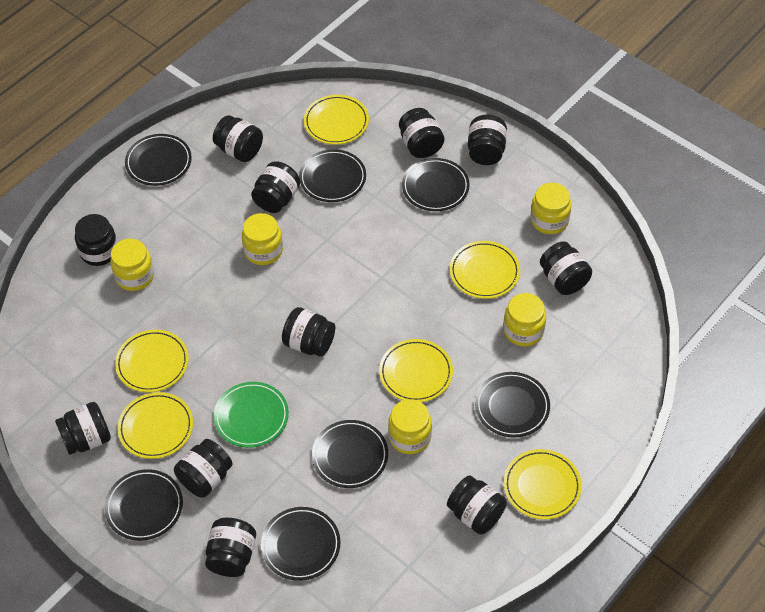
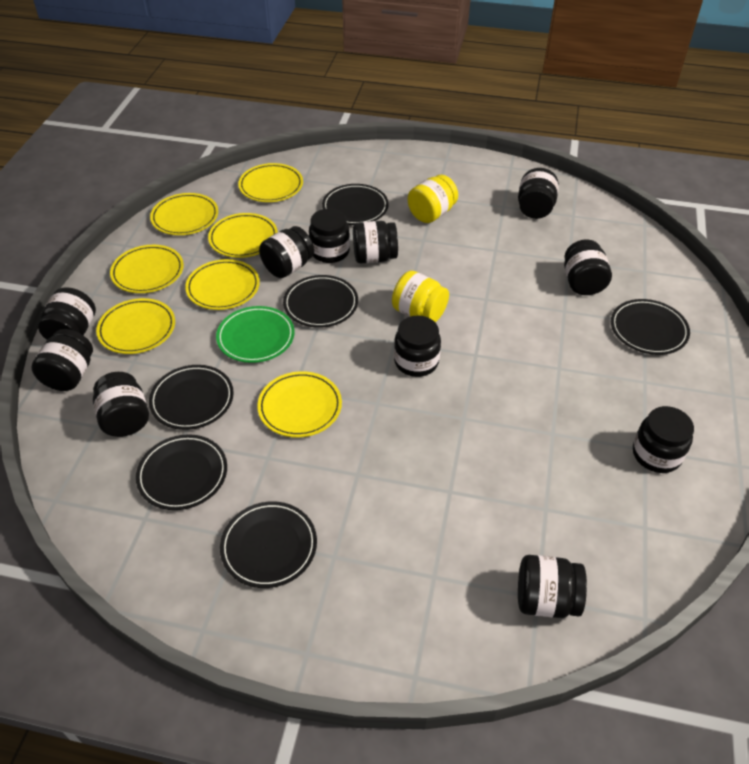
black plate: [104,469,183,541] [125,134,192,186] [261,507,340,581] [299,149,366,202] [312,420,388,488] [402,158,470,211] [475,372,550,438] = 7 -> [136,434,227,510] [149,365,234,430] [220,501,317,588] [283,275,358,328] [322,184,389,225] [611,299,690,355] = 6
yellow jar: [110,239,154,291] [242,213,283,265] [388,399,432,454] [503,293,546,347] [530,183,571,234] = 5 -> [392,271,449,322] [408,175,458,223] = 2
yellow plate: [115,330,189,392] [118,392,193,459] [304,95,369,145] [379,339,453,402] [450,241,520,299] [504,449,582,520] = 6 -> [96,298,175,354] [110,245,184,293] [150,193,218,235] [185,259,260,310] [208,213,278,258] [238,163,303,202] [257,371,342,437] = 7

